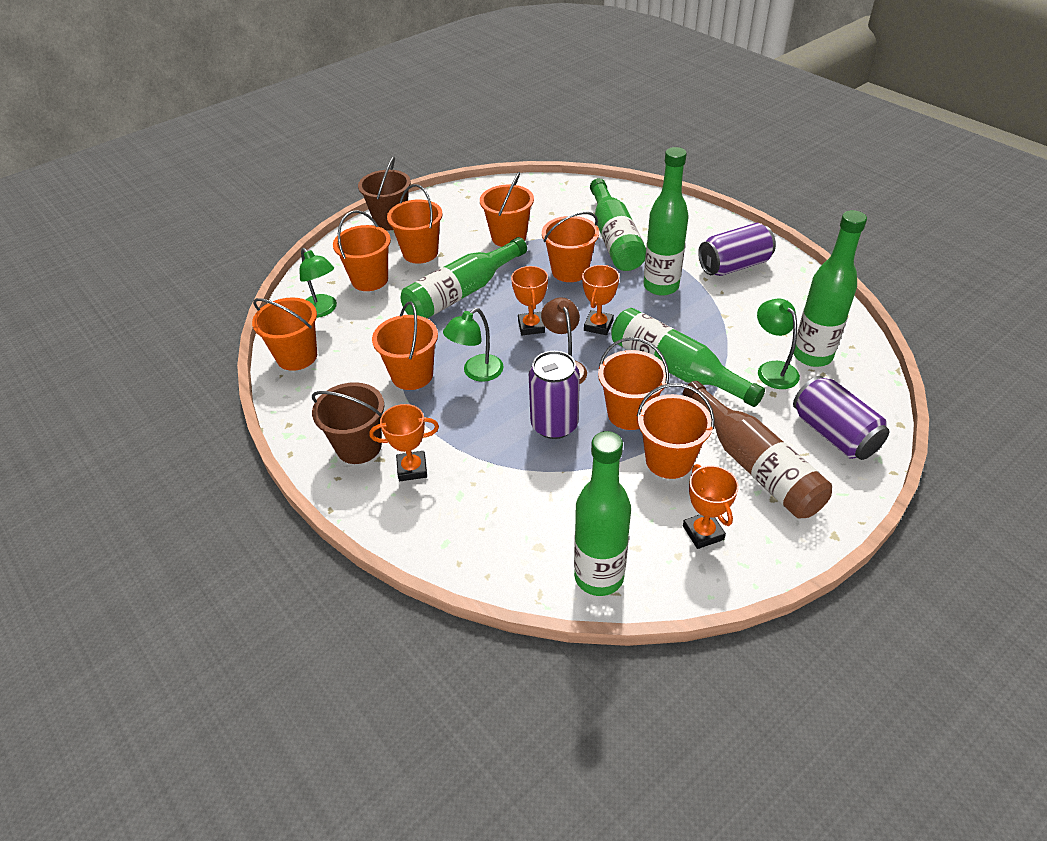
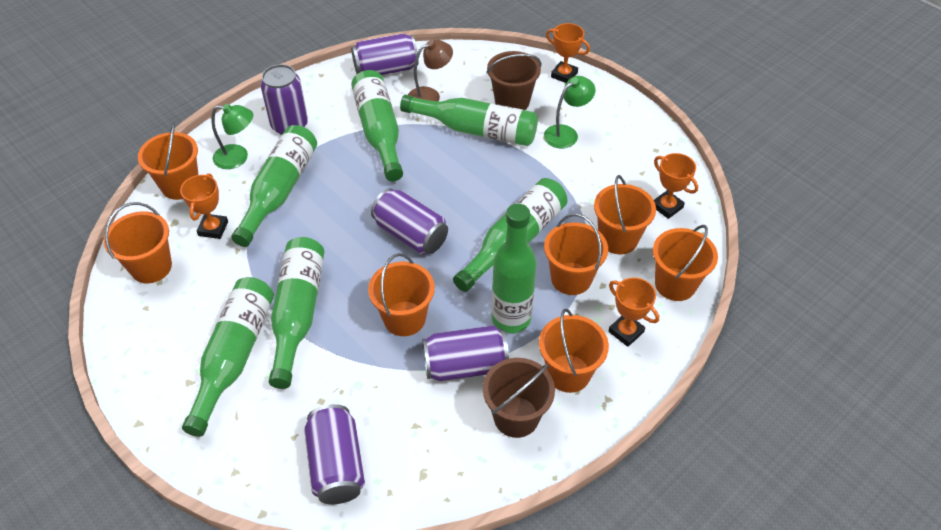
brown bottle: [683,381,832,518] = 1 -> none = 0
green bottle: [401,237,527,318] [574,431,631,596] [590,178,646,271] [611,308,765,407] [643,147,689,296] [794,210,867,367] = 6 -> [182,277,274,437] [231,125,317,247] [269,237,325,389] [351,70,403,181] [400,95,538,146] [453,178,568,292] [491,204,537,333] = 7
green lamp: [299,248,337,318] [443,308,504,382] [757,299,800,389] = 3 -> [211,104,253,169] [544,76,595,148] = 2
orange bucket: [252,298,317,371] [333,210,391,291] [372,301,438,390] [387,184,443,264] [480,172,534,247] [542,212,599,282] [598,337,669,430] [637,383,715,479] = 8 -> [104,202,172,283] [138,122,198,200] [368,253,435,336] [539,309,609,393] [544,214,608,295] [594,175,656,254] [653,225,718,301] = 7
purple can: [529,351,580,439] [698,223,776,276] [793,376,889,460] = 3 -> [260,64,308,135] [304,404,365,504] [351,33,419,75] [371,188,448,254] [422,325,509,381] = 5

